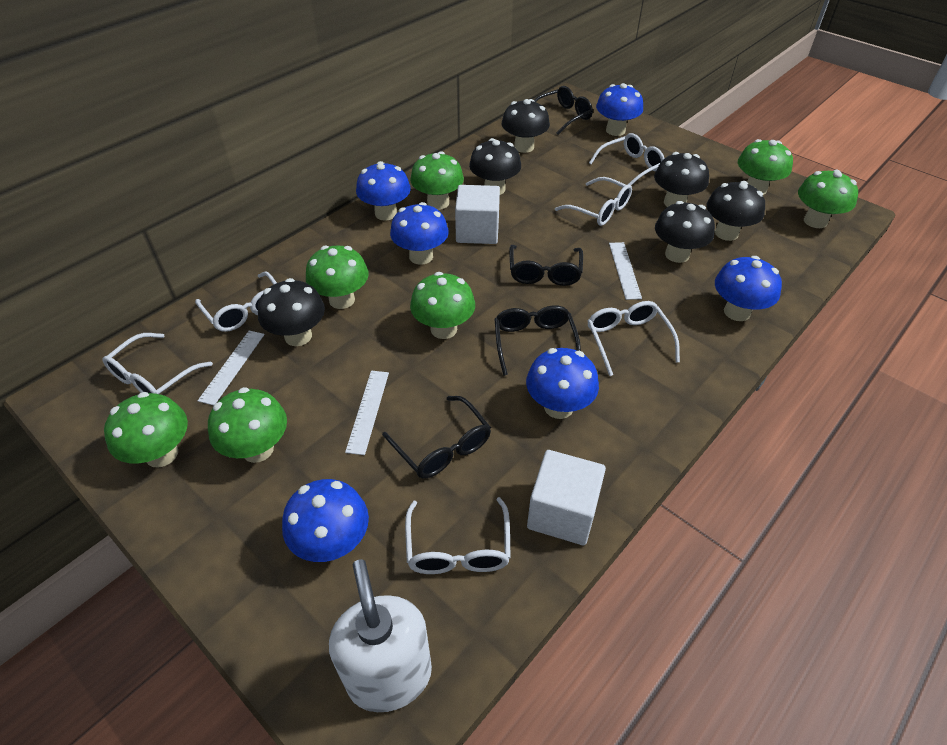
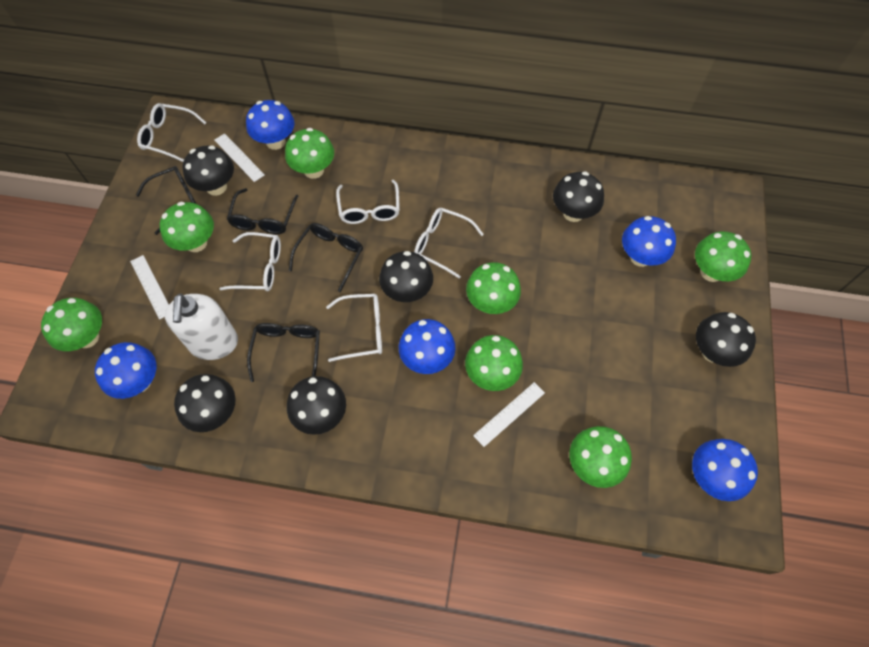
blue mushroom: [282,479,369,562] [356,161,411,221] [390,202,449,265] [526,348,599,419] [596,83,643,136] [715,256,782,321] = 6 -> [95,342,156,399] [246,100,294,150] [399,319,455,374] [622,216,676,267] [692,439,758,501] = 5
white cube: [455,185,500,244] [527,450,606,545] = 2 -> none = 0
white glasses: [102,333,213,394] [195,271,277,332] [405,497,511,574] [555,177,632,226] [588,301,680,376] [589,133,665,185] = 6 -> [137,103,206,162] [219,232,281,291] [326,294,382,362] [336,180,400,224] [414,208,484,279] = 5

